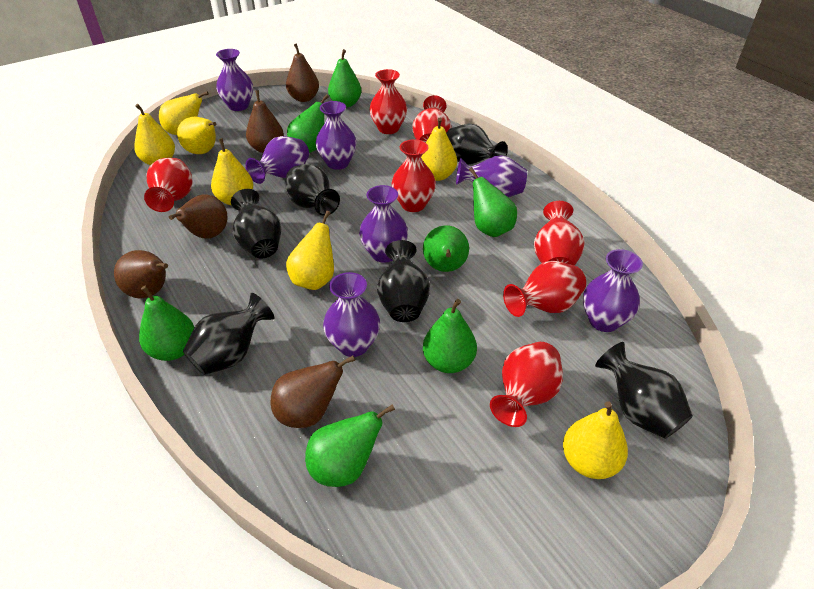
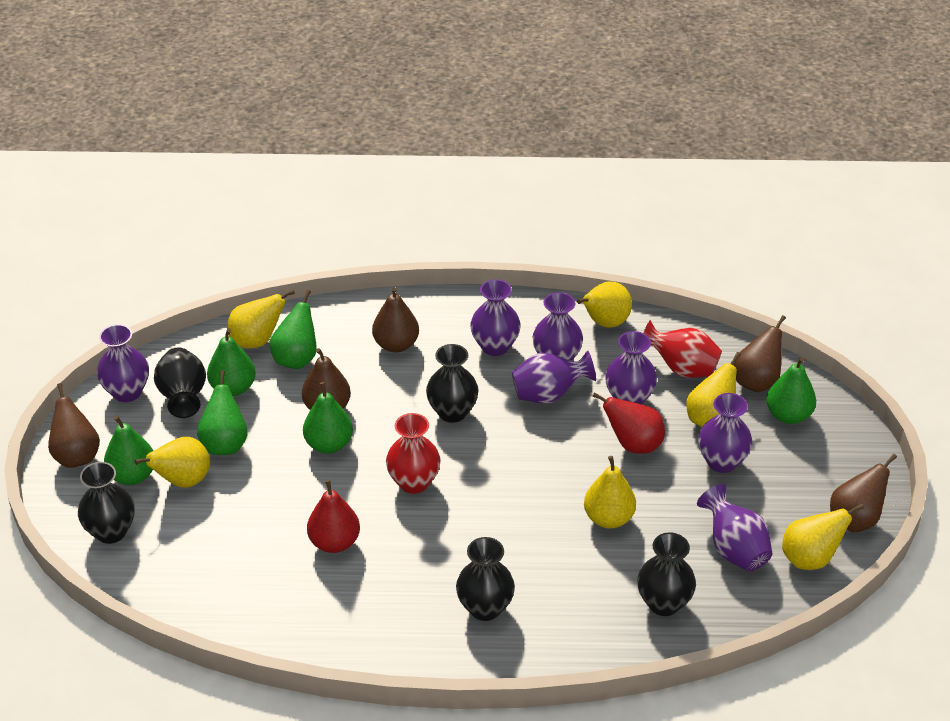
black vase: [183,293,275,375] [231,189,281,258] [286,164,340,216] [377,240,430,322] [446,124,508,165] [595,342,693,439] = 6 -> [78,462,135,544] [154,347,206,418] [426,344,479,423] [456,537,515,621] [637,533,696,616] = 5
green pear: [139,286,195,361] [287,94,329,153] [305,404,395,487] [328,49,362,108] [423,225,469,272] [423,299,477,373] [469,167,517,237] = 7 -> [104,416,154,485] [197,370,248,455] [207,328,256,396] [269,290,317,369] [303,382,353,454] [766,357,816,424] = 6
red pear: none = 0 -> [307,479,360,553] [592,392,665,454] = 2
red vase: [144,158,193,212] [369,69,407,134] [391,139,436,212] [413,95,451,142] [490,342,563,427] [503,261,586,317] [534,201,584,266] = 7 -> [386,413,441,494] [643,320,722,378] = 2
yellow pear: [134,104,175,166] [159,91,209,135] [177,117,217,154] [211,138,254,205] [286,211,334,290] [421,118,457,181] [563,401,628,479] = 7 -> [135,437,210,488] [227,290,295,348] [577,281,632,328] [584,456,636,528] [686,352,741,427] [782,504,864,570] = 6

